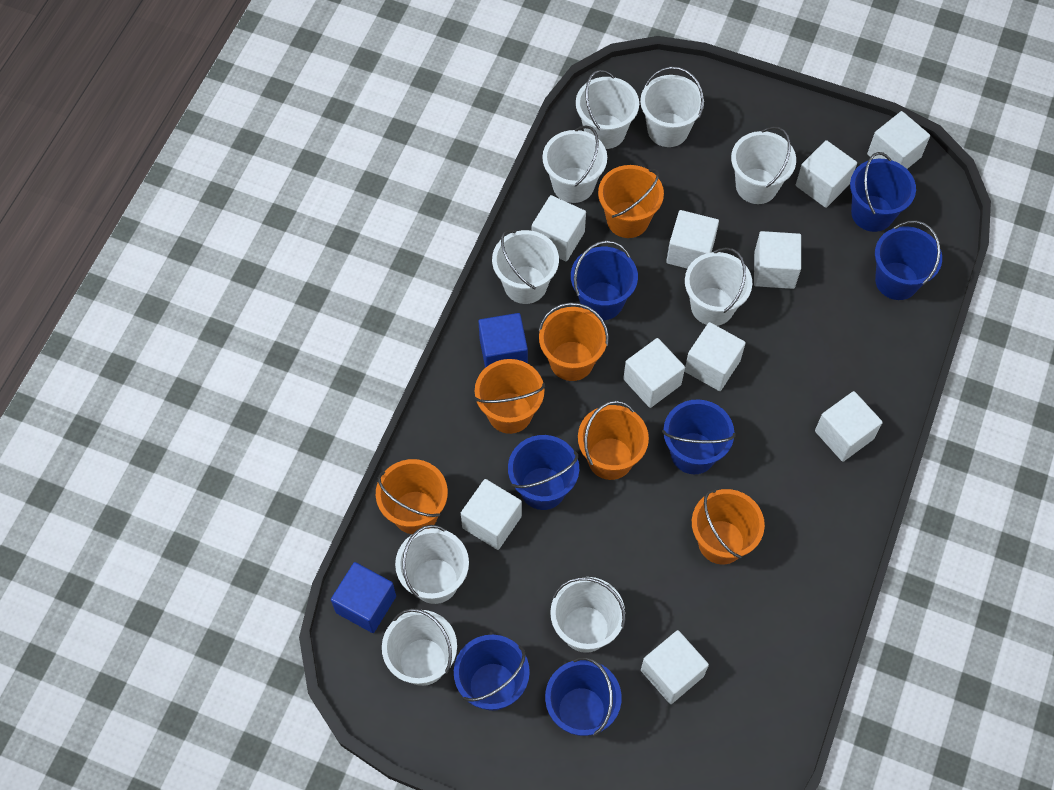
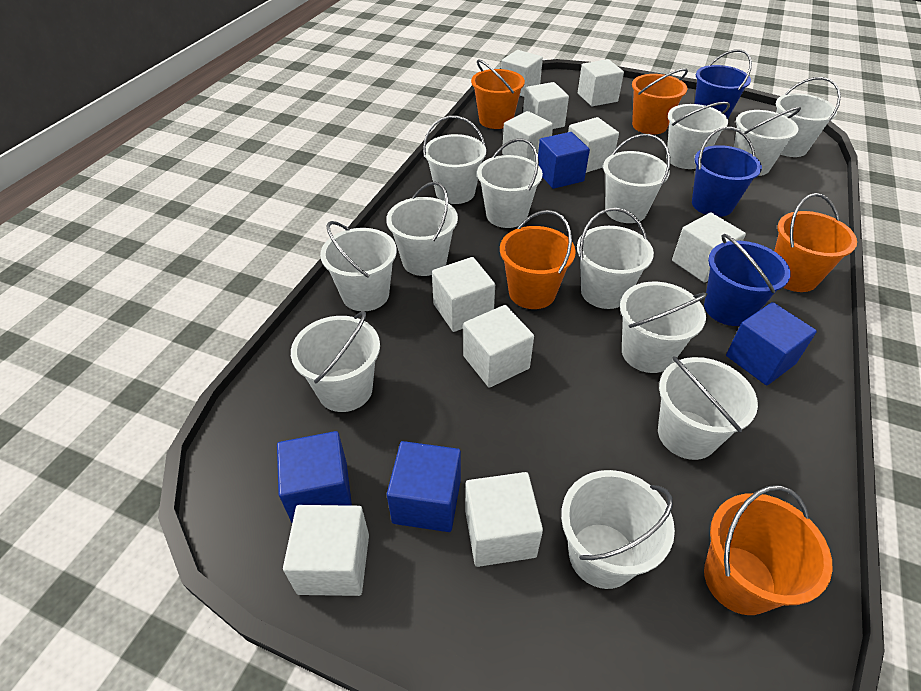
blue bucket: [454,635,530,711] [508,435,579,510] [545,657,622,736] [571,240,638,320] [662,399,736,474] [850,152,916,232] [875,221,942,300] = 7 -> [692,127,762,217] [694,49,752,119] [704,234,791,326] = 3
blue cube: [331,562,396,633] [479,313,528,368] = 2 -> [277,431,352,523] [387,441,461,532] [538,132,590,189] [726,302,817,385] = 4
orange bucket: [376,459,448,534] [474,359,545,434] [538,302,609,381] [578,400,649,480] [598,165,664,238] [692,489,765,564] = 6 -> [471,59,525,129] [500,210,576,309] [632,68,688,135] [704,485,833,615] [774,193,857,292] = 5
white bucket: [382,608,457,686] [395,525,469,604] [492,229,559,304] [542,125,607,203] [550,577,626,653] [576,70,639,149] [640,67,704,147] [685,247,752,326] [731,126,796,204] = 9 -> [291,311,380,412] [320,221,397,311] [386,182,458,276] [423,116,486,204] [477,138,543,228] [561,470,675,589] [577,208,654,309] [603,134,670,223] [620,282,708,373] [658,356,758,460] [666,102,730,169] [734,107,801,176] [776,77,841,157] = 13

